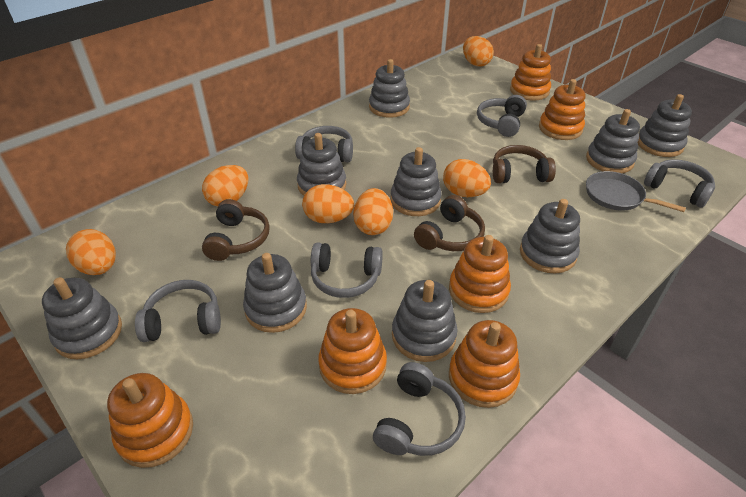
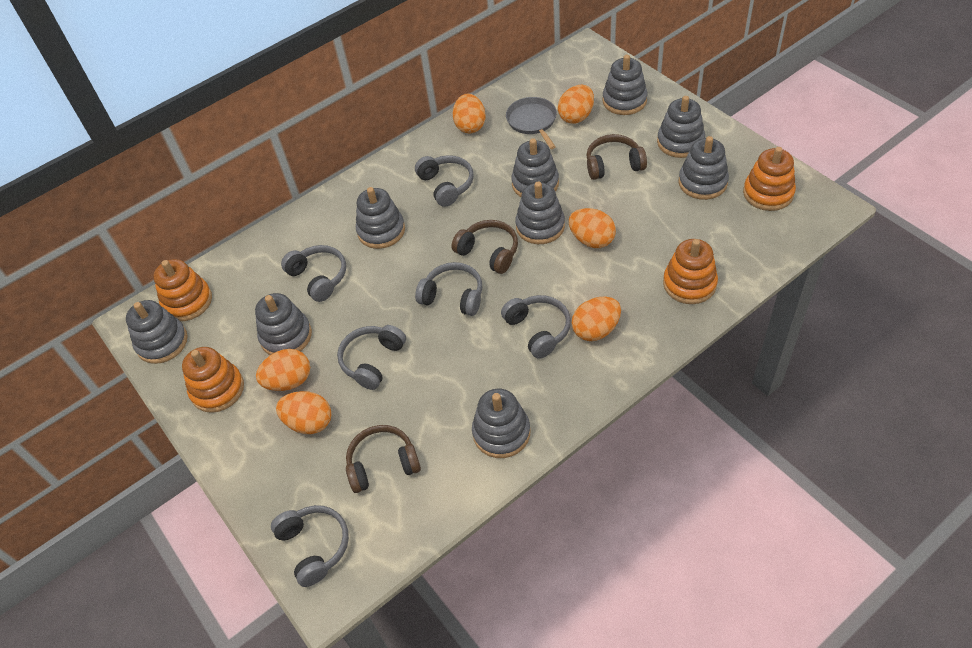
orange stacking toy: [107,373,193,468] [318,308,387,394] [449,235,511,313] [449,320,520,408] [510,44,551,101] [539,79,586,140] = 6 -> [153,259,212,321] [182,347,244,413] [663,239,718,304] [743,147,796,211] = 4

